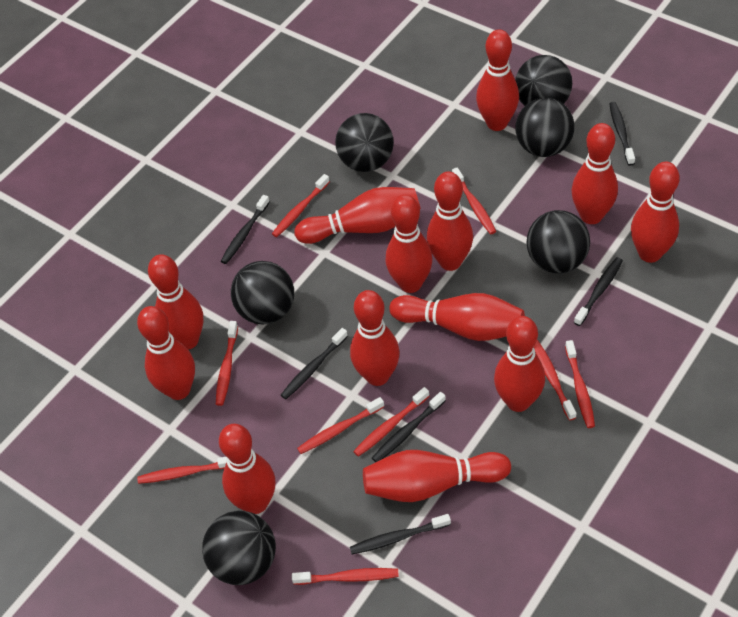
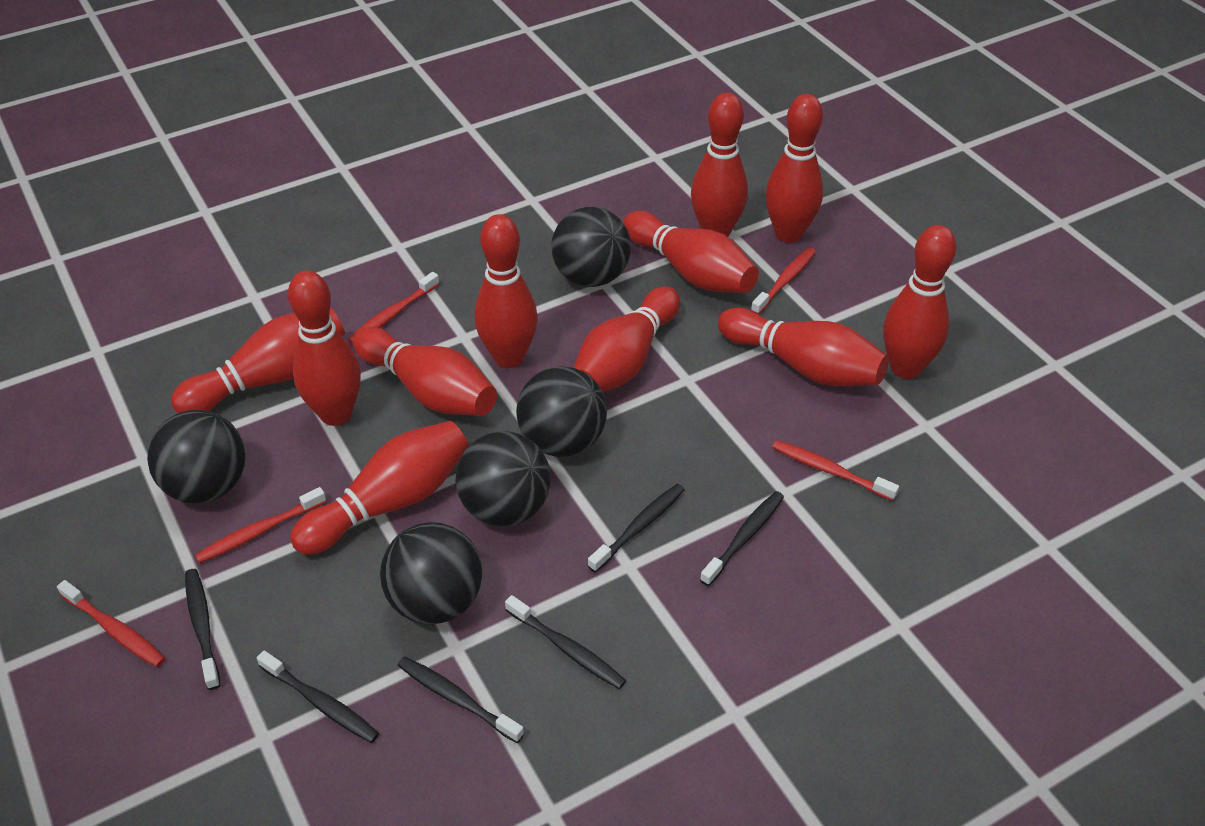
black ball: [202,511,276,585] [231,261,294,325] [335,113,394,172] [515,55,572,106] [515,98,575,157] [526,210,590,273] = 6 -> [147,410,246,503] [380,522,482,624] [456,431,551,526] [516,366,607,457] [551,207,631,287] = 5
red bowling pin: [137,306,195,400] [148,254,203,350] [219,424,275,514] [295,187,421,244] [350,290,400,386] [363,450,511,502] [386,194,433,293] [389,293,525,341] [427,171,473,271] [476,29,519,131] [494,316,545,412] [572,123,618,224] [631,162,680,263] = 13 -> [171,308,345,413] [288,271,361,426] [290,421,469,555] [353,327,497,416] [474,214,538,368] [574,286,680,392] [623,211,759,293] [691,93,748,237] [718,308,889,386] [765,94,823,243] [883,225,956,379] = 11
red toothbrush: [137,457,227,484] [216,321,238,406] [272,174,330,237] [292,568,399,585] [297,397,384,454] [353,387,429,457] [452,167,496,234] [534,340,577,421] [565,340,595,428] = 9 -> [57,580,166,667] [195,487,326,563] [348,272,440,344] [751,248,816,315] [772,440,899,501] = 5

